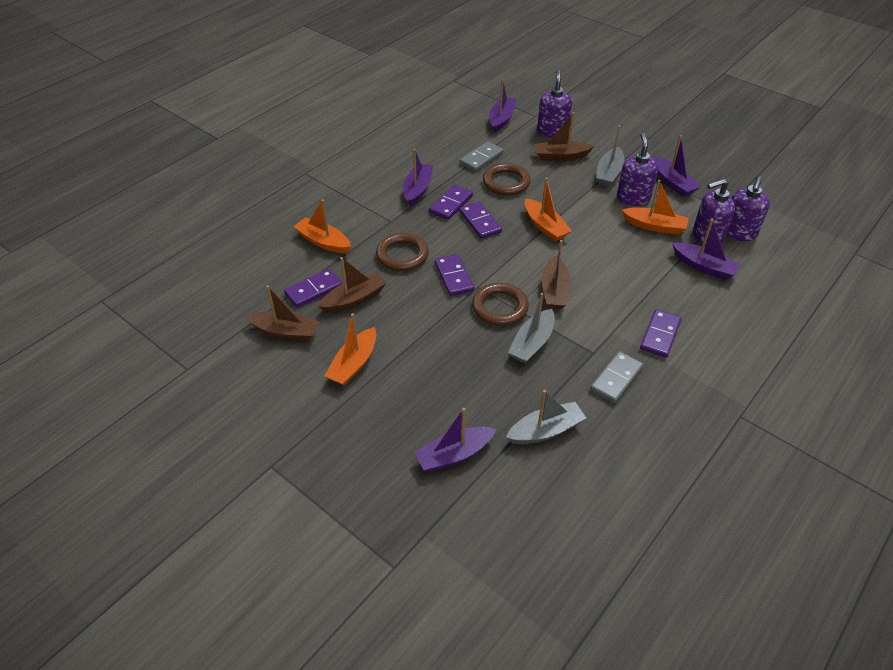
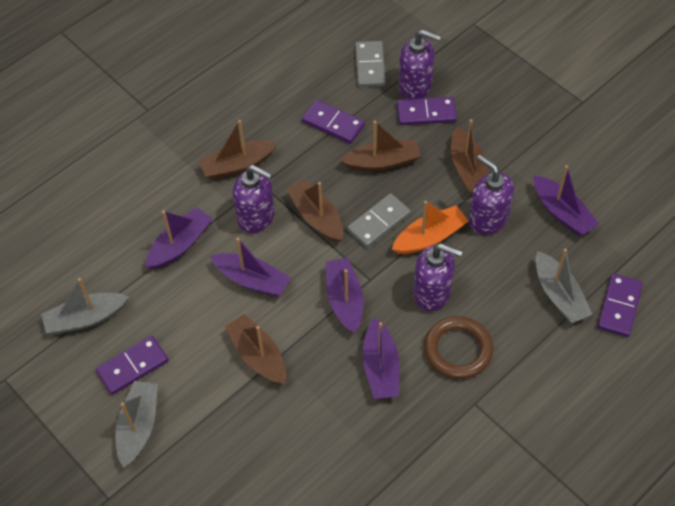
brown boat: [245,285,319,341] [318,257,386,313] [534,112,594,161] [542,240,571,309] = 4 -> [199,120,277,180] [225,314,286,385] [287,179,343,243] [340,121,421,171] [451,119,488,193] = 5
brown ring: [376,233,429,271] [472,283,529,326] [483,163,531,196] = 3 -> [424,316,493,379] = 1
orange boat: [293,199,351,253] [325,313,376,386] [525,178,572,241] [622,180,689,235] = 4 -> [392,201,468,254] = 1
purple domino: [284,269,342,308] [429,185,473,220] [435,254,474,296] [459,202,502,239] [640,309,681,358] = 5 -> [96,336,168,395] [302,100,365,144] [397,97,457,125] [597,273,643,337] = 4

